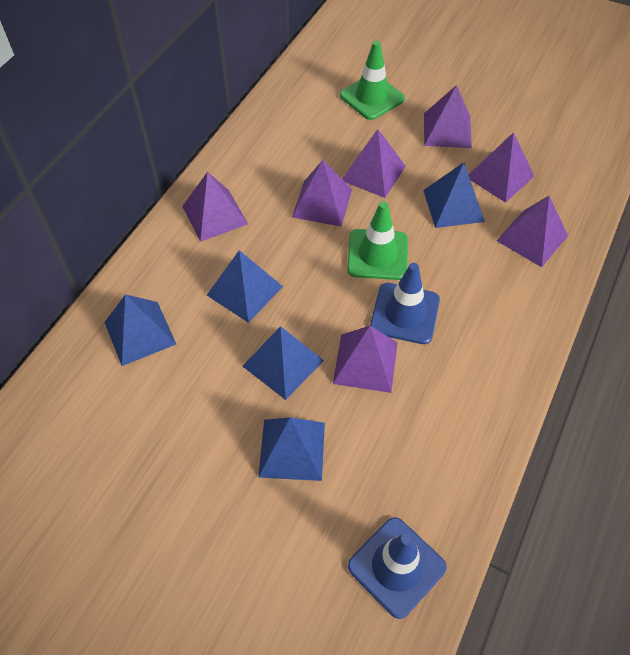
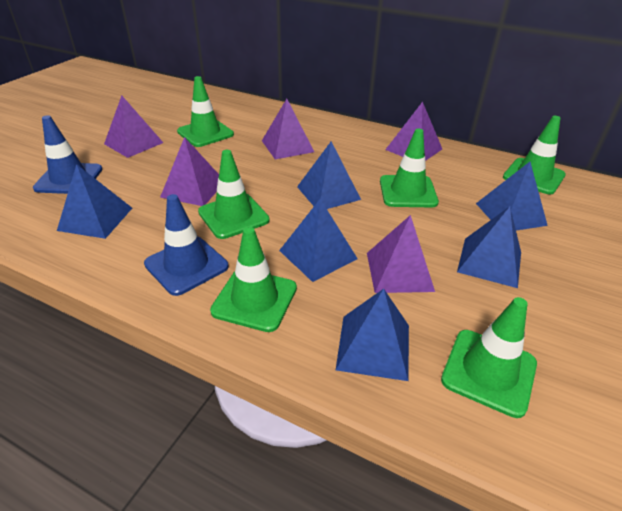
blue pyramid: [104,294,176,366] [207,250,283,323] [242,326,324,400] [258,417,325,481] [423,162,485,228] = 5 -> [57,164,132,239] [279,199,358,282] [297,142,361,209] [336,289,409,381] [457,206,521,288] [476,162,548,230] = 6
green traffic cone: [340,41,405,120] [347,201,408,280] = 2 -> [177,76,234,147] [198,150,270,239] [210,227,297,332] [380,129,439,208] [441,297,537,418] [503,116,566,194] = 6
purple pyramid: [182,172,248,242] [292,160,352,227] [333,326,398,393] [342,129,406,198] [424,85,472,148] [469,132,534,203] [497,196,568,267] = 7 -> [104,96,163,158] [160,137,219,206] [262,99,314,159] [367,215,435,293] [385,102,442,161] = 5

